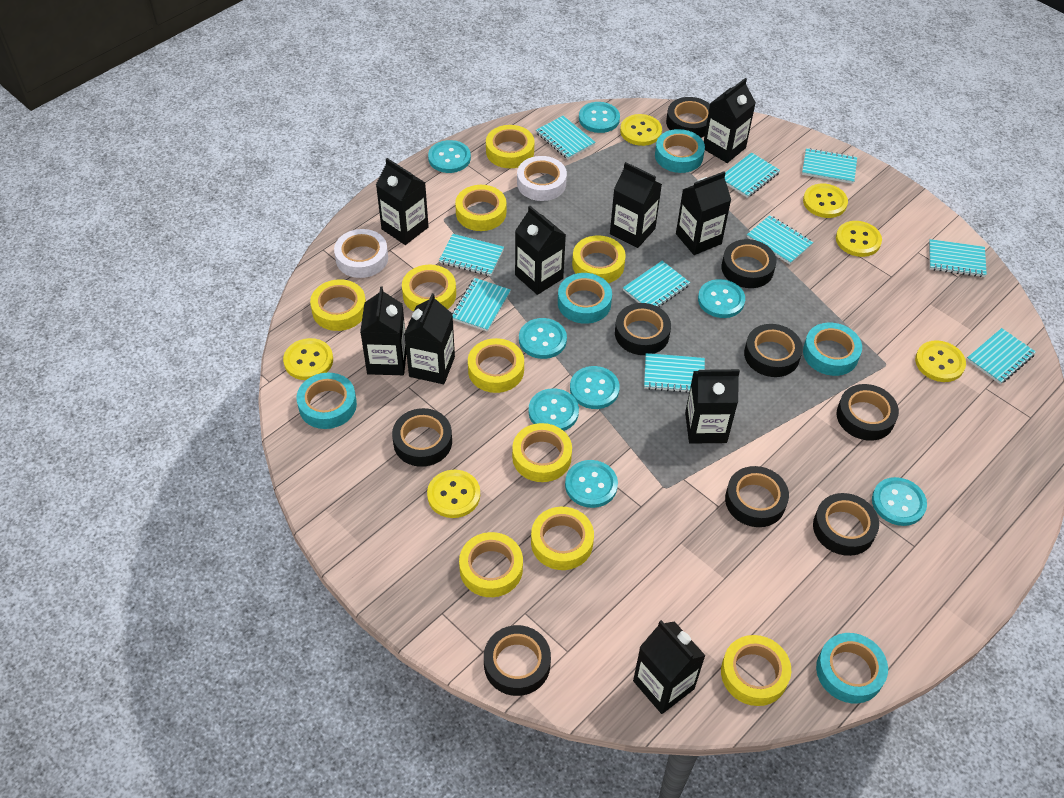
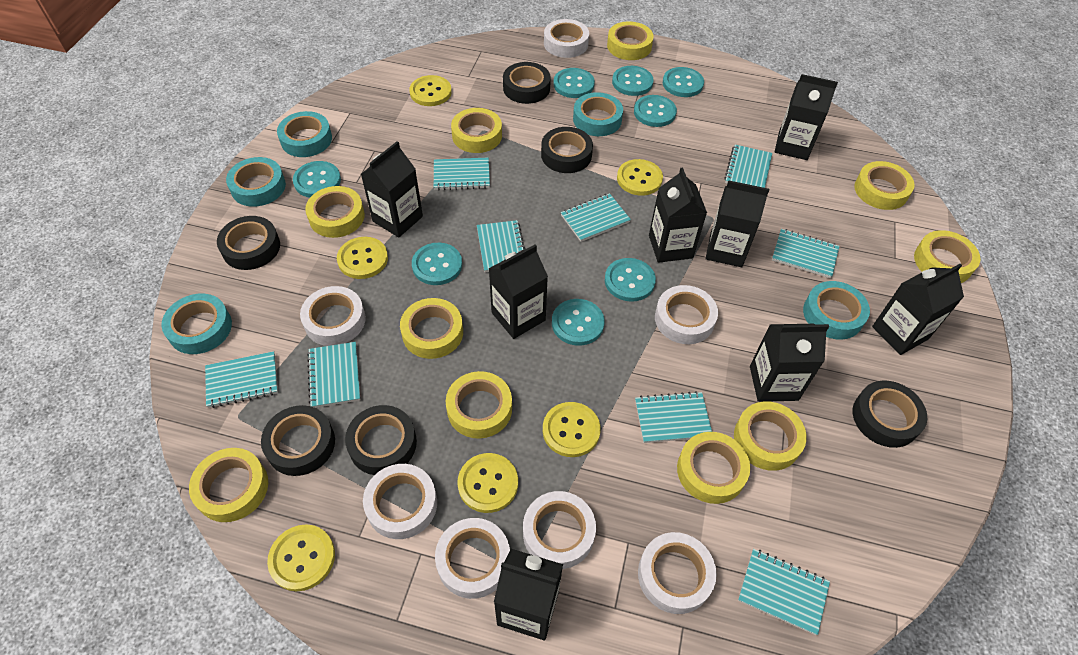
black carton: [360,286,406,375] [376,158,429,245] [404,293,455,384] [515,206,566,295] [610,162,662,248] [633,620,706,714] [676,171,731,255] [685,369,740,444] [704,78,756,163] = 9 -> [361,141,423,237] [489,244,548,339] [494,549,563,640] [649,167,707,263] [706,180,769,267] [750,324,829,402] [775,74,838,160] [872,264,964,355] = 8
black tape: [392,408,452,467] [484,625,551,696] [615,303,671,355] [666,97,710,138] [721,239,777,288] [725,466,789,527] [744,324,803,377] [813,493,879,556] [837,384,899,441] = 9 -> [217,216,280,270] [261,405,335,476] [345,405,417,475] [503,62,551,104] [541,127,593,173] [853,380,927,448] = 6
turquoise notebook: [439,234,504,276] [452,278,511,332] [536,116,596,159] [623,261,690,307] [644,353,705,393] [725,152,780,198] [747,215,813,264] [802,148,857,184] [929,239,987,277] [967,328,1036,384] = 10 -> [205,351,278,408] [307,342,360,408] [434,158,490,190] [477,220,525,272] [561,193,631,242] [635,391,712,443] [724,145,772,188] [738,549,830,635] [772,229,839,278] = 9
white tape: [334,229,388,278] [517,156,567,201] = 2 -> [300,286,366,346] [363,464,437,539] [435,518,510,599] [523,491,596,569] [544,19,589,58] [638,532,717,614] [655,285,718,344] = 7

